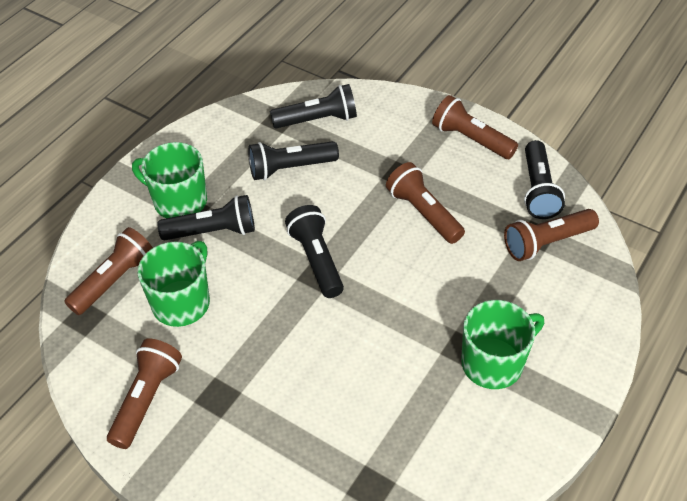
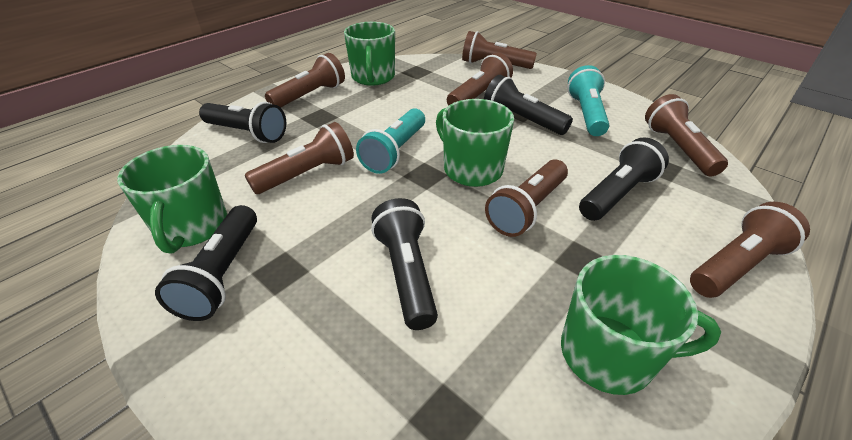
brown flashlight: [64,227,153,315] [107,339,182,449] [386,162,465,244] [432,95,518,159] [504,209,599,261] = 5 -> [245,122,354,194] [265,53,345,108] [447,53,513,106] [462,31,537,69] [485,159,568,237] [645,94,728,176] [690,202,810,298] = 7
green mug: [132,142,207,218] [138,241,210,327] [461,300,544,389] = 3 -> [117,145,227,254] [344,22,395,86] [436,99,514,187] [561,255,721,395] = 4
turquoise flashlight: none = 0 -> [356,108,425,174] [567,65,609,136] = 2

